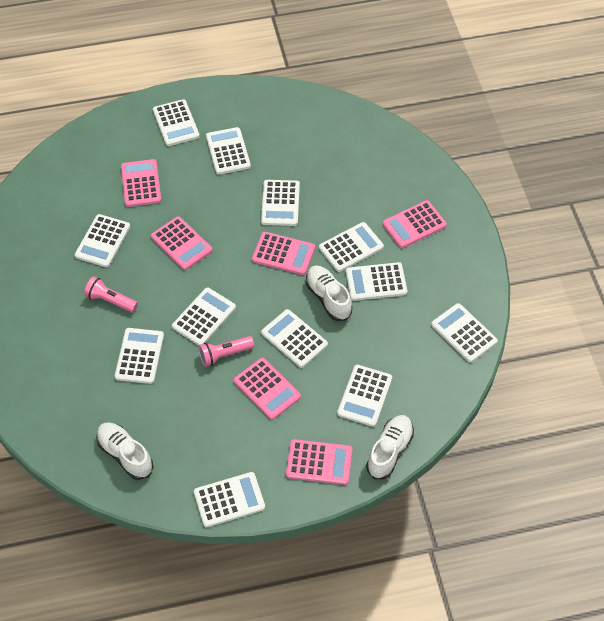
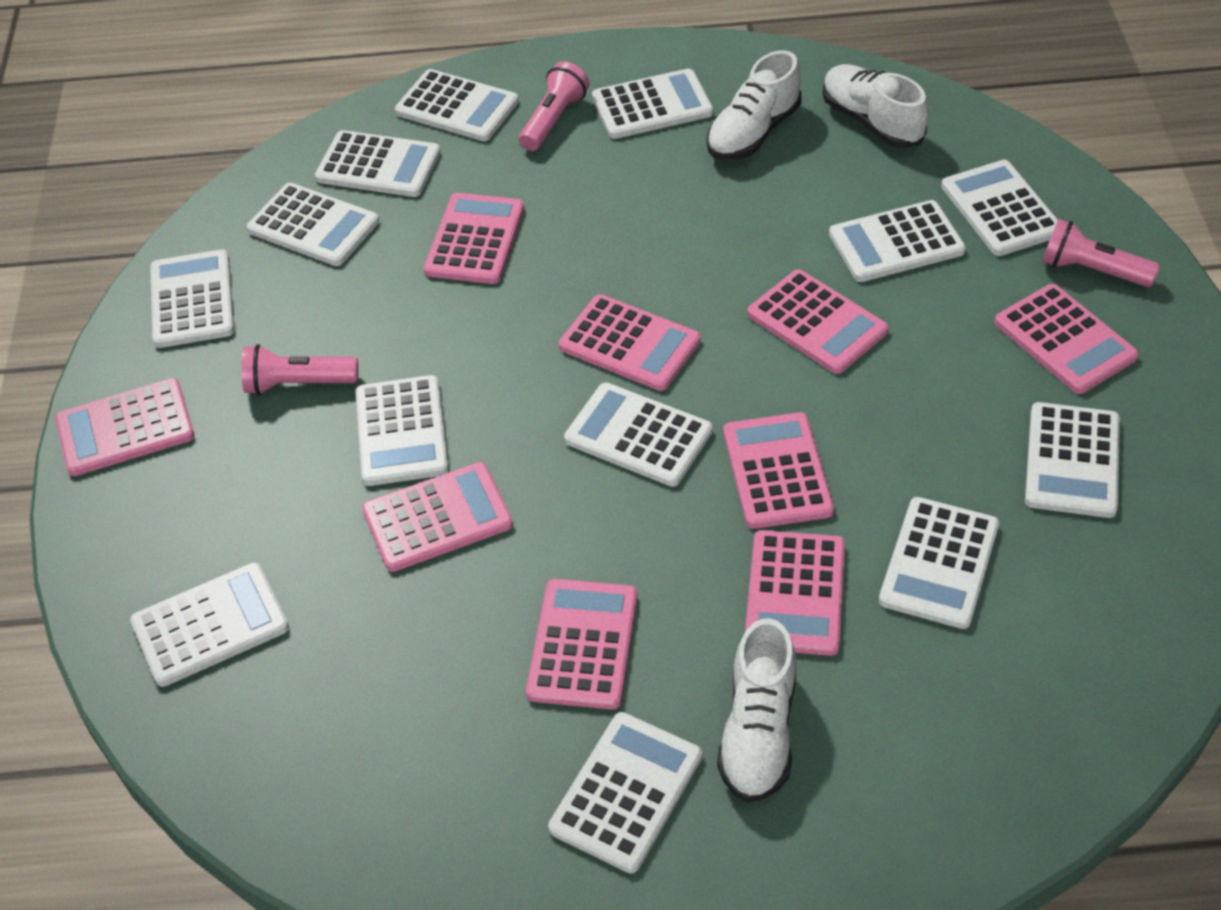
pink calculator: [121,159,162,207] [151,216,213,270] [234,358,301,420] [252,232,315,275] [286,439,352,485] [382,200,447,248] = 6 -> [55,378,194,476] [362,462,513,572] [424,193,524,284] [526,579,638,710] [559,294,701,391] [723,412,834,529] [745,530,845,656] [747,269,889,374] [994,284,1139,394] = 9
pink flashlight: [84,276,138,312] [198,336,254,367] = 2 -> [242,344,358,395] [519,61,589,151] [1042,219,1160,287] = 3
white calculator: [75,214,130,267] [115,328,164,384] [153,99,200,146] [172,288,236,345] [194,472,265,527] [206,127,251,175] [261,180,300,226] [261,309,328,368] [319,222,384,272] [337,365,392,427] [346,262,407,301] [431,303,498,363] = 12 -> [130,562,289,687] [150,249,234,348] [247,183,379,266] [315,130,441,197] [356,375,448,486] [395,69,519,141] [548,712,702,874] [564,382,713,487] [592,68,713,139] [829,200,966,282] [879,497,999,629] [941,160,1058,256] [1025,402,1120,518] = 13

